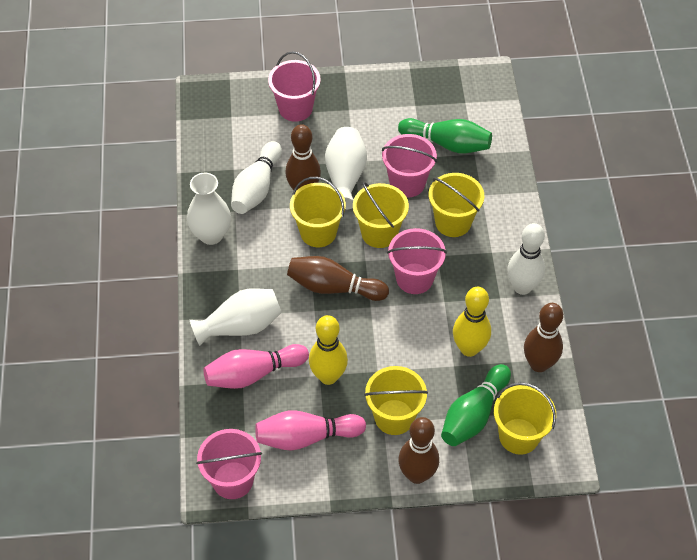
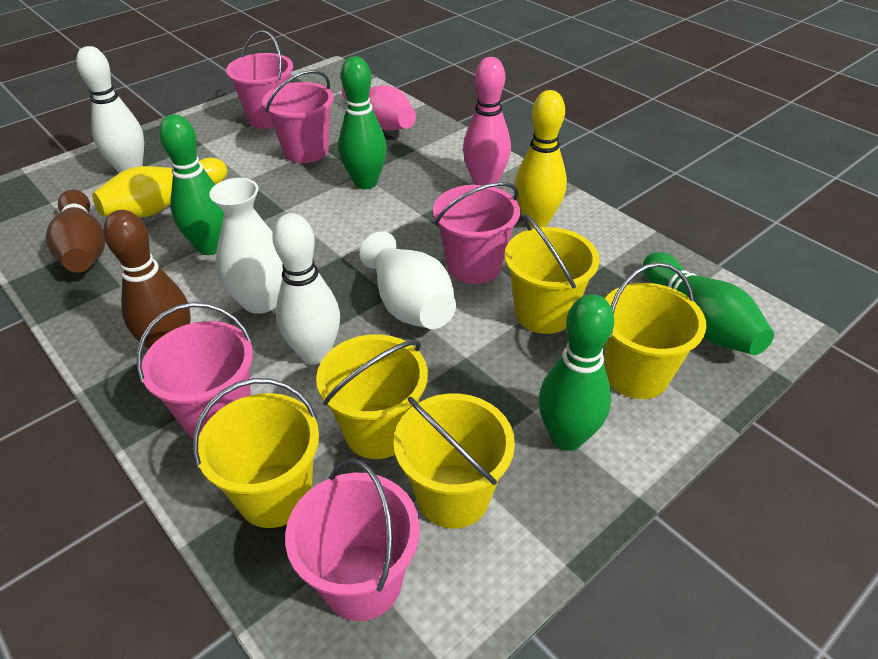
brown bowling pin: [285,124,321,191] [287,256,389,301] [398,417,439,484] [524,303,563,372] = 4 -> [46,189,105,273] [103,210,191,349] = 2
green bowling pin: [398,118,492,153] [441,364,511,446] = 2 -> [159,114,224,255] [338,56,387,189] [539,294,614,451] [643,252,774,355] = 4
pink bucket: [196,429,262,499] [268,51,321,122] [382,134,437,197] [387,228,447,294] = 4 -> [137,302,253,438] [226,30,293,129] [262,70,334,163] [285,459,420,621] [433,182,520,284] = 5
white vase: [187,173,231,245] [190,288,282,346] [325,127,367,210] = 3 -> [209,178,283,314] [360,231,456,329] = 2

